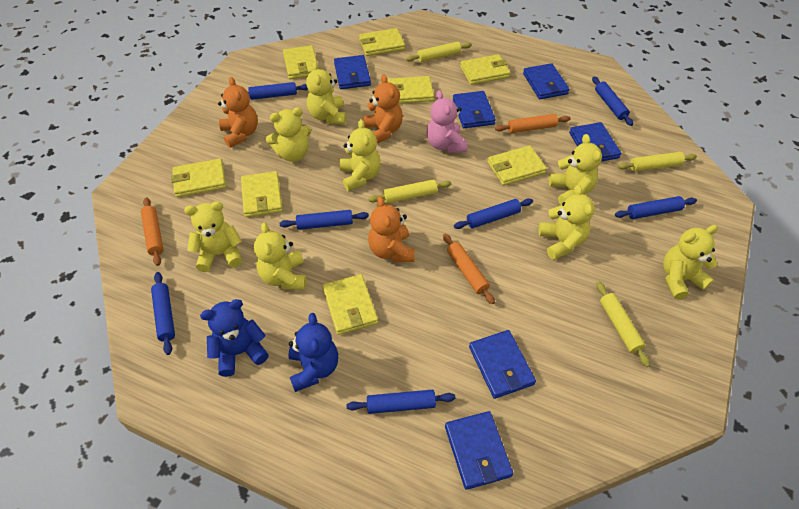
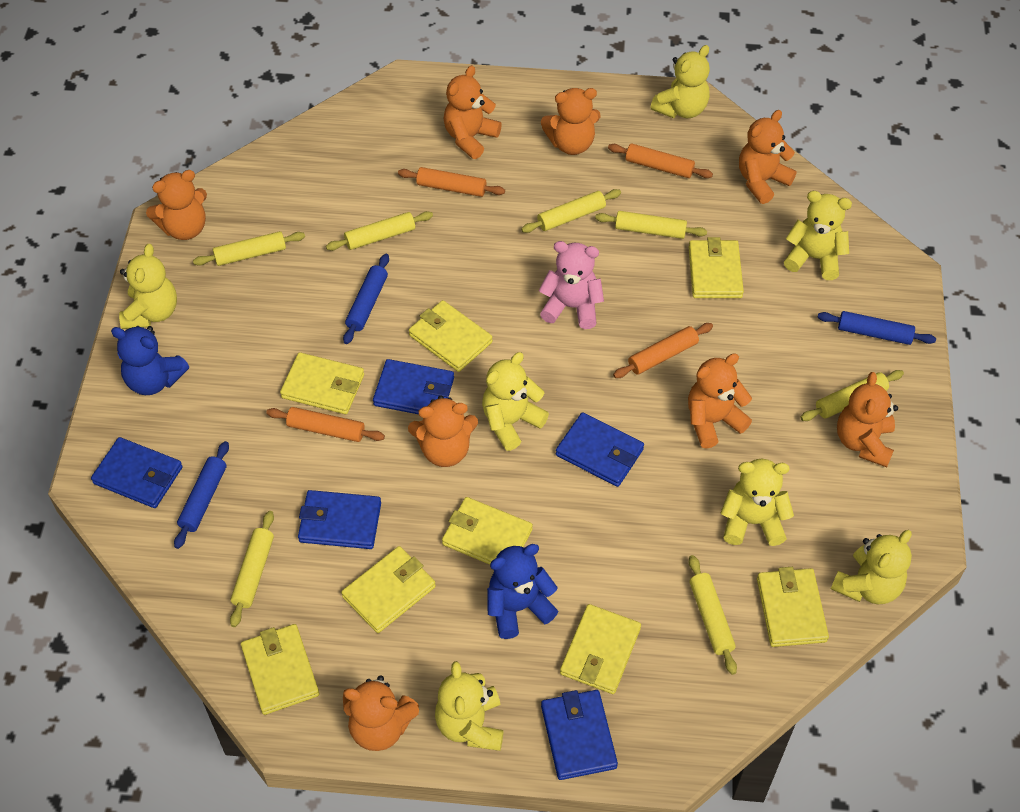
blue rolling pin: [151,272,175,355] [248,82,308,100] [280,210,369,230] [346,390,455,414] [454,198,533,229] [592,77,633,126] [615,196,697,219] = 7 -> [174,441,229,549] [343,254,389,344] [817,311,936,345] = 3
blue wallet: [334,55,371,89] [445,411,513,490] [453,91,496,128] [469,330,536,399] [523,63,570,99] [569,122,621,162] = 6 -> [91,437,183,508] [298,490,381,549] [373,359,454,414] [541,690,618,780] [556,412,644,487] = 5
orange rolling pin: [141,198,164,266] [443,234,495,304] [495,114,571,133] = 3 -> [266,407,385,442] [398,167,505,197] [608,144,713,178] [613,323,713,378] = 4
orange teddy bear: [218,77,258,148] [363,74,403,144] [368,196,414,262] = 3 -> [146,170,207,240] [343,675,419,751] [408,395,478,467] [444,65,502,159] [541,88,601,155] [688,353,752,448] [739,110,797,204] [837,372,898,467] = 8
yellow rolling pin: [368,179,452,203] [406,42,472,62] [596,282,650,367] [618,152,697,171] = 4 -> [193,231,305,266] [230,511,274,627] [326,211,433,251] [521,189,621,233] [595,211,707,239] [689,555,737,675] [800,370,904,421] = 7
yellow teddy bear: [184,201,242,272] [254,222,307,290] [266,107,311,162] [306,62,346,124] [340,119,381,191] [539,185,594,260] [549,134,602,205] [663,225,718,299] = 8 -> [119,244,177,329] [435,661,504,751] [482,352,549,451] [650,45,710,118] [721,459,794,546] [784,191,852,280] [831,530,912,604] = 7

